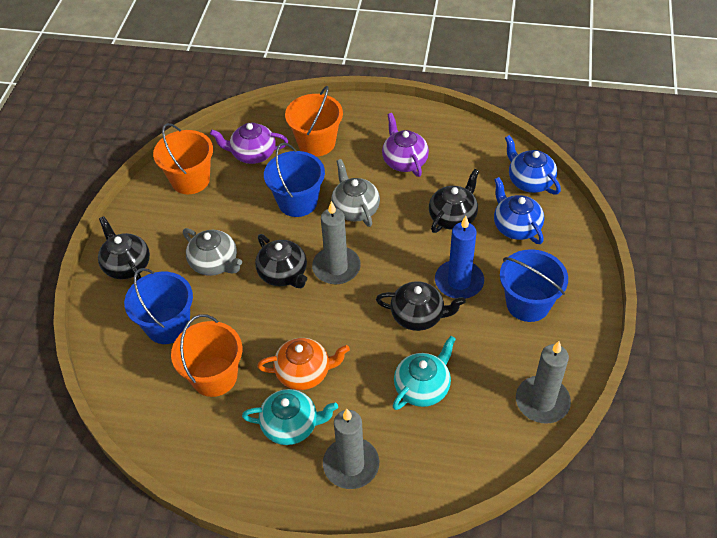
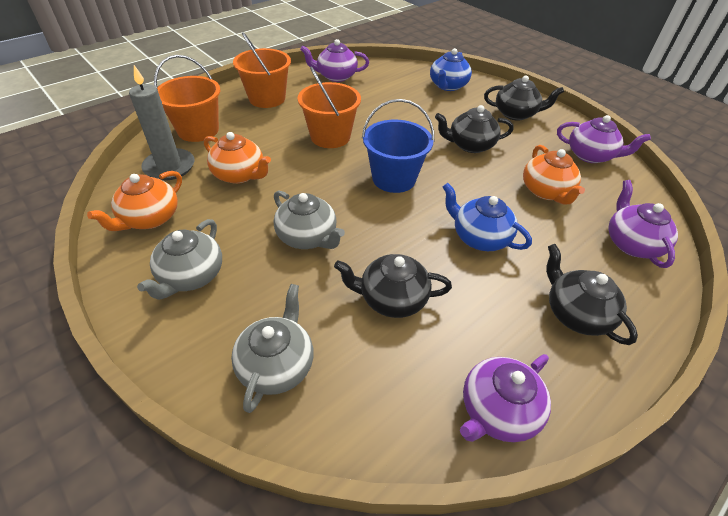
blue bucket: [124,268,193,344] [264,143,325,217] [500,249,568,322] = 3 -> [362,99,434,193] = 1
blue candle: [435,216,484,299] = 1 -> none = 0
grey candle: [312,201,361,284] [323,409,379,489] [516,341,571,424] = 3 -> [129,65,195,181] = 1
grey teapot: [183,228,242,276] [331,159,380,227] = 2 -> [137,219,222,300] [231,284,313,413] [274,190,345,249] = 3
orange teapot: [257,338,350,390] = 1 -> [87,171,182,231] [204,132,271,184] [523,145,585,205] = 3
purple teapot: [210,123,288,164] [382,113,429,177] = 2 -> [300,39,369,82] [460,354,551,442] [557,115,651,163] [608,180,678,268] = 4
turquoise teapot: [242,389,338,445] [393,336,456,410] = 2 -> none = 0

